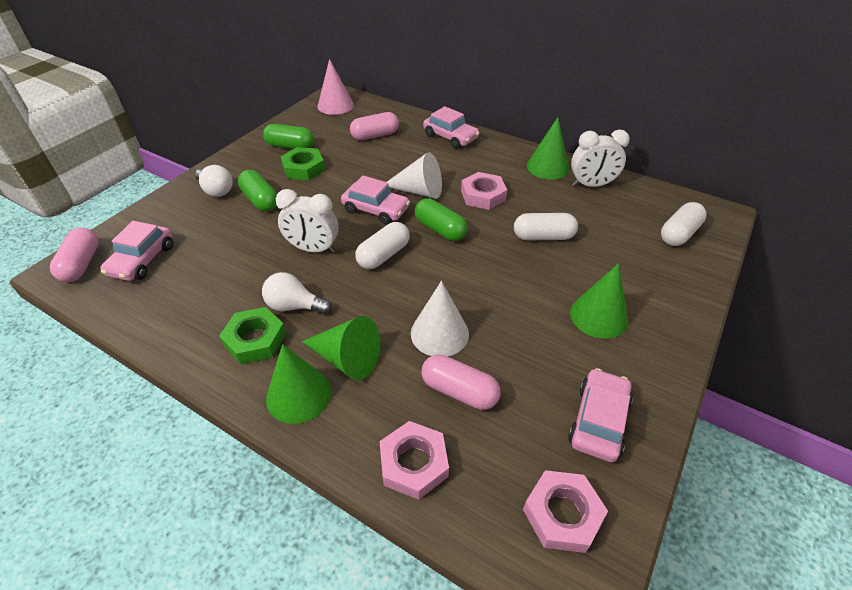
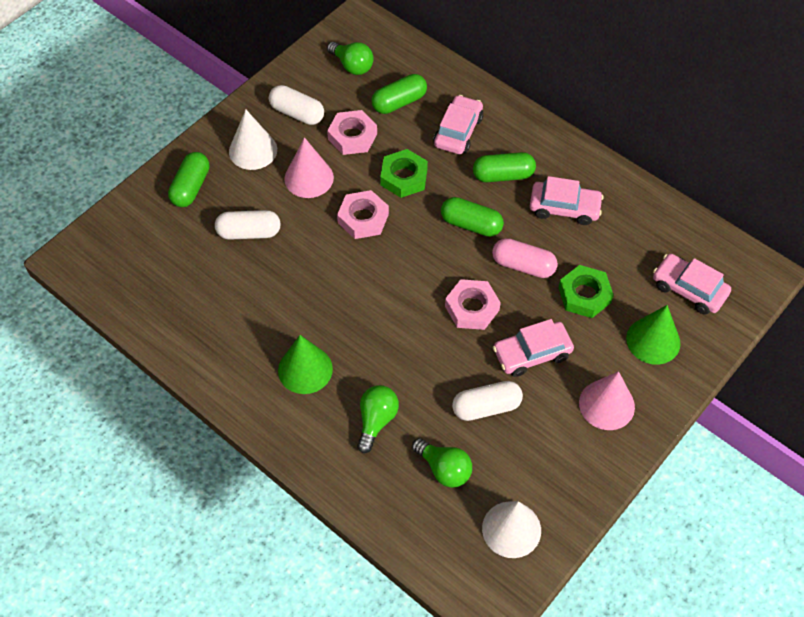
green capsule: [238,170,277,211] [263,124,314,149] [415,198,468,241] = 3 -> [168,152,209,207] [372,74,427,114] [441,197,504,237] [473,152,536,182] = 4
green cone: [266,344,331,424] [302,316,380,380] [527,117,569,179] [570,264,628,339] = 4 -> [278,335,333,394] [626,305,681,365] = 2
green light bulb: none = 0 -> [327,42,373,75] [357,385,399,453] [412,438,472,488] = 3
pink capsule: [50,227,99,282] [350,112,399,140] [422,354,501,410] = 3 -> [492,238,558,278] = 1
pink cone: [317,59,354,115] = 1 -> [284,137,334,198] [579,371,635,430] = 2
white clock: [276,189,339,253] [571,130,630,187] = 2 -> none = 0
white light bulb: [195,165,233,197] [262,272,331,314] = 2 -> none = 0

